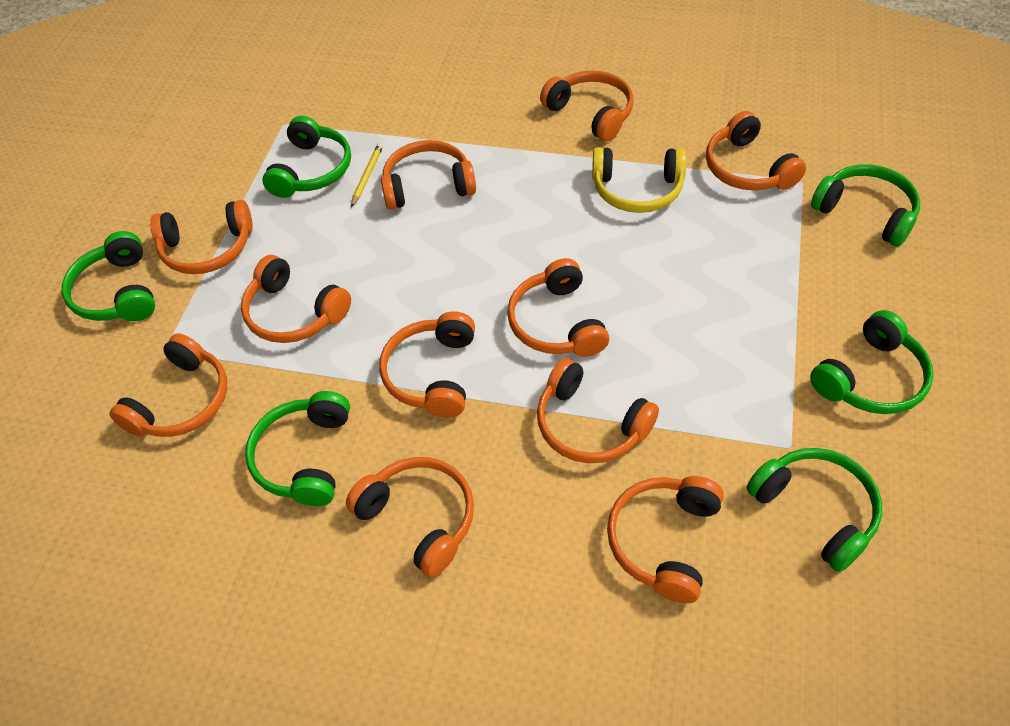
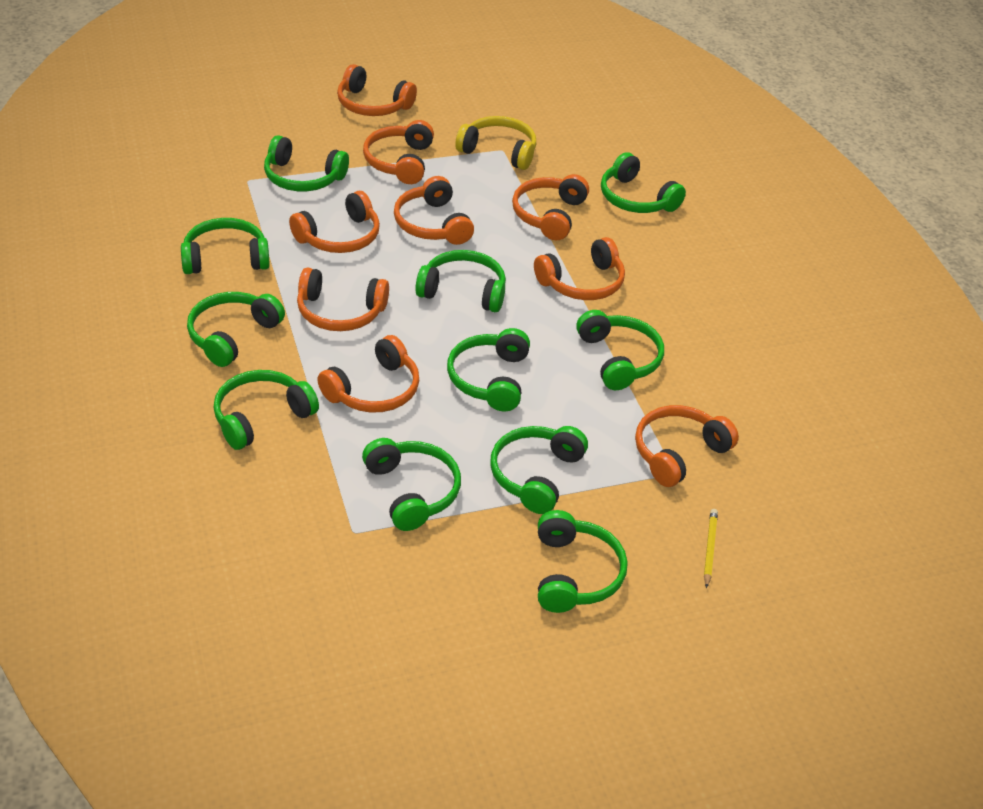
green headphones: [62,231,155,321] [245,391,350,506] [262,116,351,198] [746,448,882,572] [810,310,934,414] [811,164,920,246] = 6 -> [181,218,270,274] [187,292,285,367] [213,370,319,450] [264,135,349,191] [362,438,461,531] [415,250,506,312] [447,328,530,412] [490,426,588,514] [538,510,628,613] [576,310,664,390] [601,152,686,213] = 11
orange headphones: [109,333,227,437] [150,200,253,274] [241,255,351,343] [346,457,474,577] [379,311,475,418] [381,140,476,210] [507,258,609,357] [537,358,659,463] [540,70,634,141] [607,476,724,603] [706,111,806,190] = 11 -> [289,191,380,253] [297,268,389,331] [317,335,419,413] [337,64,417,116] [363,120,434,184] [394,176,474,245] [512,174,589,240] [534,237,625,300] [635,405,739,487] = 9

